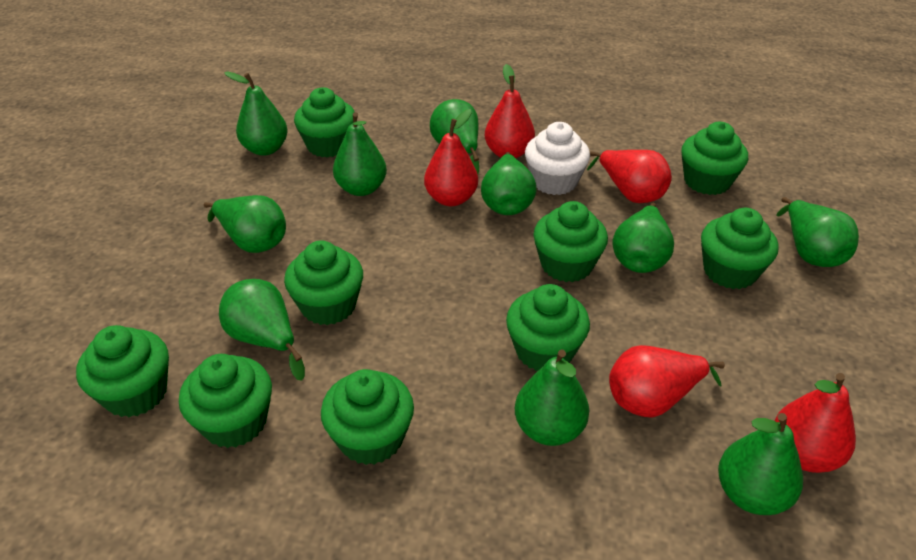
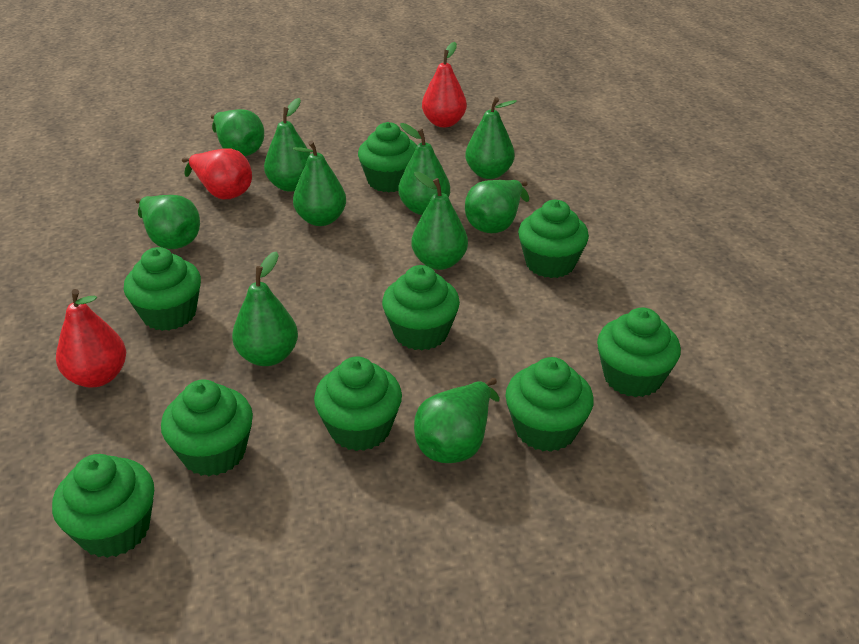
red pear: [424,109,478,206] [485,64,535,158] [587,150,672,203] [609,345,725,418] [775,373,856,473] = 5 -> [56,289,126,388] [182,149,252,199] [422,42,467,127] = 3
white cupcake: [525,122,590,195] = 1 -> none = 0

